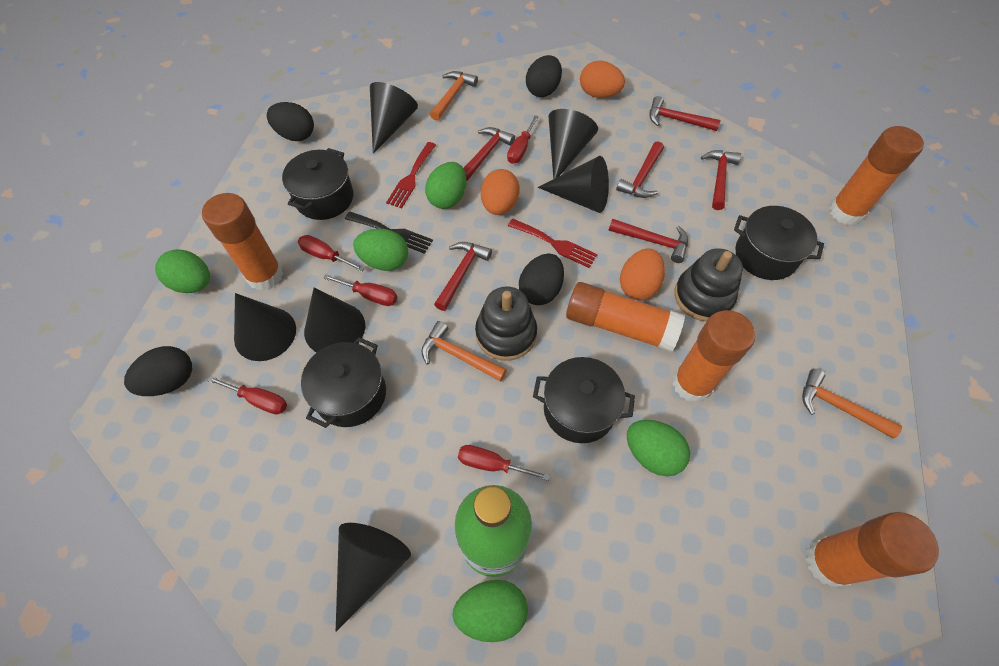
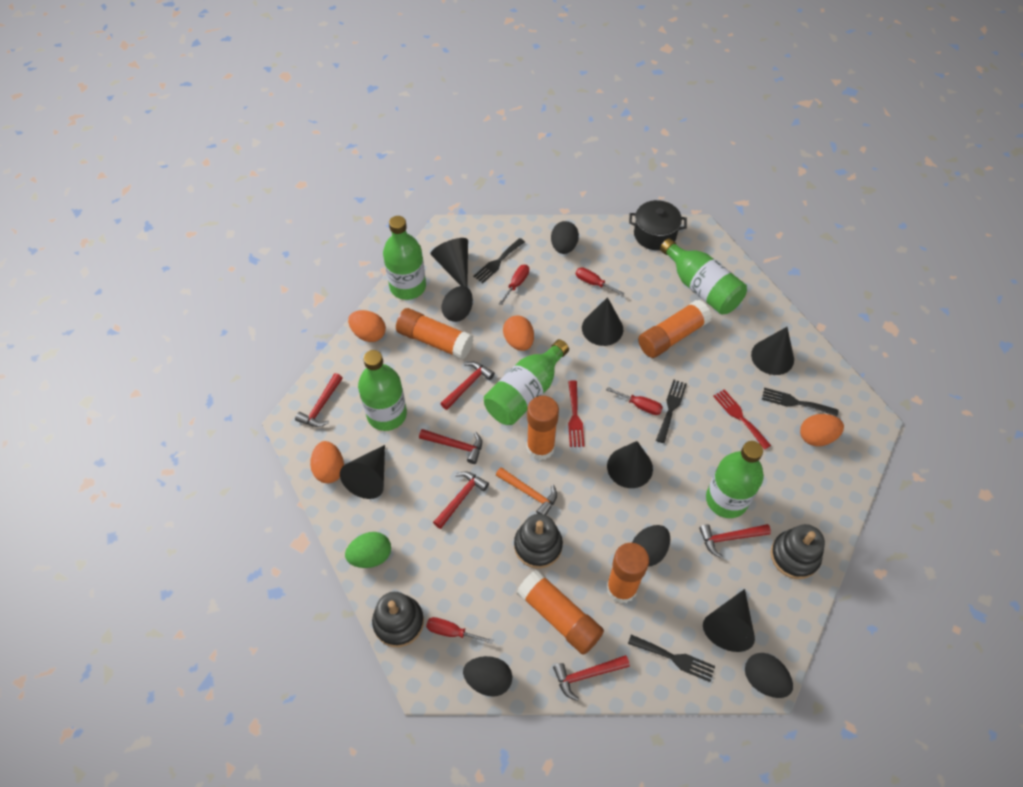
black egg: [124,346,192,396] [267,102,314,141] [519,254,564,305] [526,55,562,97] = 4 -> [441,286,473,322] [463,656,512,696] [551,221,579,254] [632,525,670,566] [745,653,793,698] = 5
black fork: [345,211,433,254] = 1 -> [473,238,525,283] [628,635,715,682] [656,380,687,443] [762,388,839,417] = 4
black pot: [282,148,353,220] [301,337,386,428] [533,357,635,443] [734,206,824,280] = 4 -> [629,200,687,250] = 1
black stacking toy: [475,286,537,361] [674,248,743,321] = 2 -> [372,592,424,647] [514,514,563,568] [771,524,825,579] = 3
green bottle: [455,485,532,577] = 1 -> [358,350,407,431] [383,216,426,300] [484,339,569,425] [660,238,747,314] [706,441,764,518] = 5
green egg: [155,249,210,293] [353,229,408,271] [425,162,467,209] [453,580,528,642] [627,420,690,477] = 5 -> [345,532,391,568] = 1
orange egg: [481,169,520,215] [580,60,625,98] [620,248,665,300] = 3 -> [310,441,344,483] [348,310,386,342] [503,316,534,351] [800,414,844,446] = 4
orange hammer: [421,321,507,382] [430,71,478,121] [802,369,902,438] = 3 -> [496,467,557,515] = 1
red screwdriver: [207,376,287,415] [298,235,365,272] [323,274,397,306] [458,445,550,481] [507,115,539,164] = 5 -> [426,617,493,644] [499,265,529,305] [576,267,625,296] [606,387,663,415] = 4

